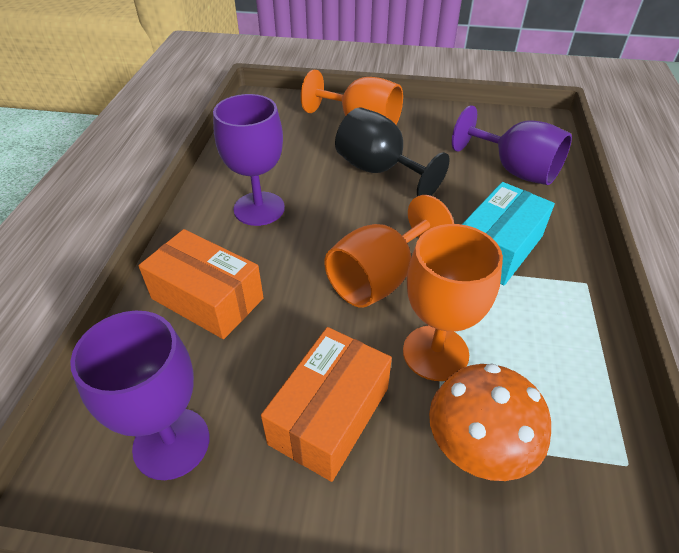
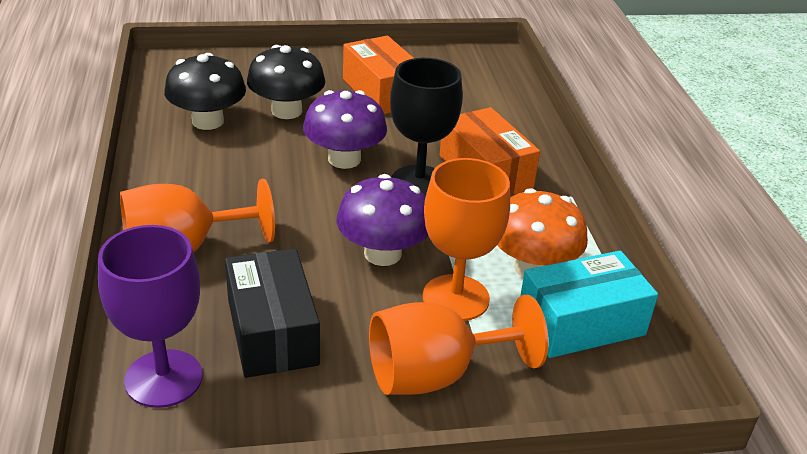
black box: none = 0 -> [225,248,320,378] = 1
black mushroom: none = 0 -> [164,53,246,130] [247,45,325,119] = 2
purple goblet: [70,311,209,480] [213,94,285,226] [452,105,572,185] = 3 -> [98,225,202,408] = 1
purple mushroom: none = 0 -> [303,90,387,169] [337,174,428,266] = 2

